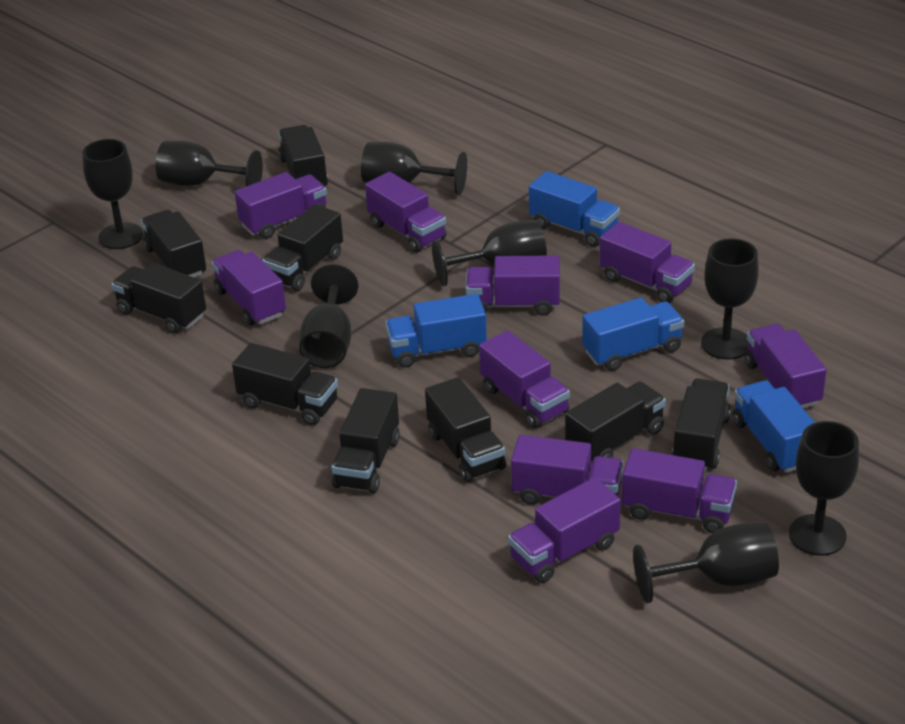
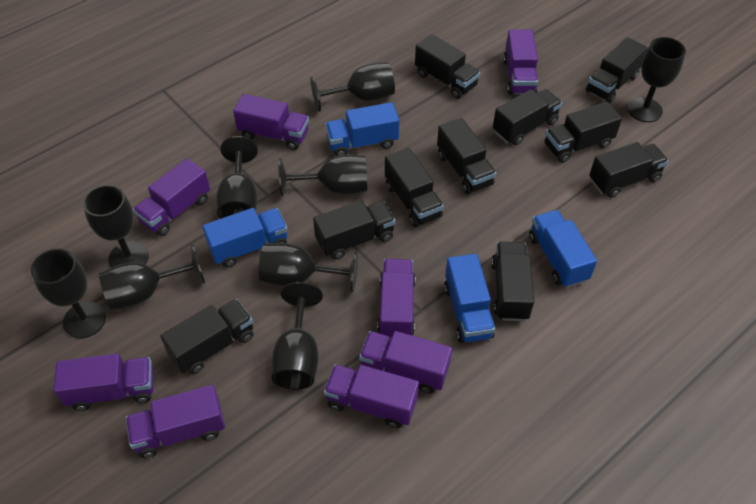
black goblet: [82,139,143,249] [155,141,263,186] [299,264,358,368] [361,142,467,196] [432,220,547,286] [633,522,779,603] [701,238,759,360] [789,421,859,556] = 8 -> [31,248,106,339] [83,185,149,268] [99,244,205,311] [216,136,258,219] [259,243,358,293] [271,282,323,389] [279,155,367,196] [310,62,395,112] [627,37,686,122] = 9
black truck: [111,263,206,333] [141,210,206,277] [232,343,338,425] [262,204,343,291] [278,125,328,186] [331,388,400,493] [425,377,506,482] [565,382,666,462] [671,378,731,471] = 9 -> [160,299,253,374] [313,200,396,259] [385,148,444,227] [415,34,480,99] [437,118,496,194] [491,242,534,321] [493,89,562,145] [544,102,622,163] [585,37,648,103] [589,142,669,198] = 10
purple truck: [211,250,286,325] [235,172,327,239] [365,172,446,252] [466,255,560,316] [479,330,570,428] [508,477,621,583] [511,435,623,505] [599,222,695,303] [622,448,737,533] [745,324,826,408] = 10 -> [54,354,154,411] [126,385,225,458] [133,158,210,236] [233,94,309,150] [324,364,419,428] [359,331,452,394] [377,259,416,338] [503,30,538,95] = 8

